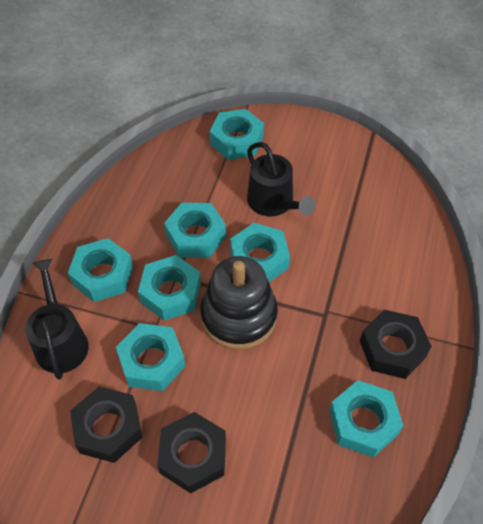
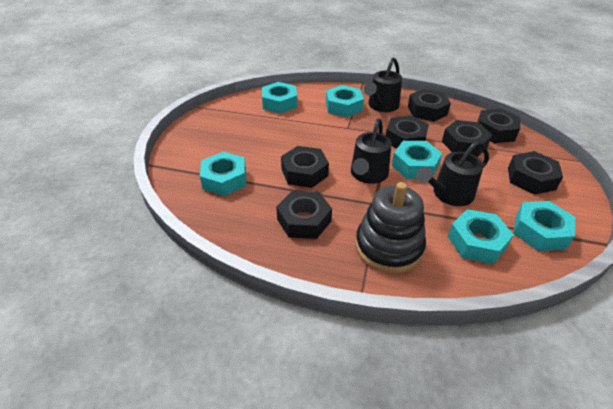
black nut: [70,387,142,463] [157,412,226,493] [360,310,432,379] = 3 -> [276,191,332,239] [281,146,329,188] [386,115,429,149] [408,89,451,122] [442,120,492,157] [477,109,520,143] [508,151,563,195] = 7
black watering can: [25,259,89,380] [247,142,315,216] = 2 -> [351,119,392,184] [364,58,402,112] [416,141,489,206] = 3
turquoise nut: [68,238,133,302] [116,323,185,391] [138,255,201,321] [164,203,226,258] [210,109,264,160] [230,223,290,282] [329,380,403,458] = 7 -> [200,152,246,196] [262,82,297,114] [326,85,364,117] [392,141,443,179] [448,209,514,264] [513,201,575,251] = 6

